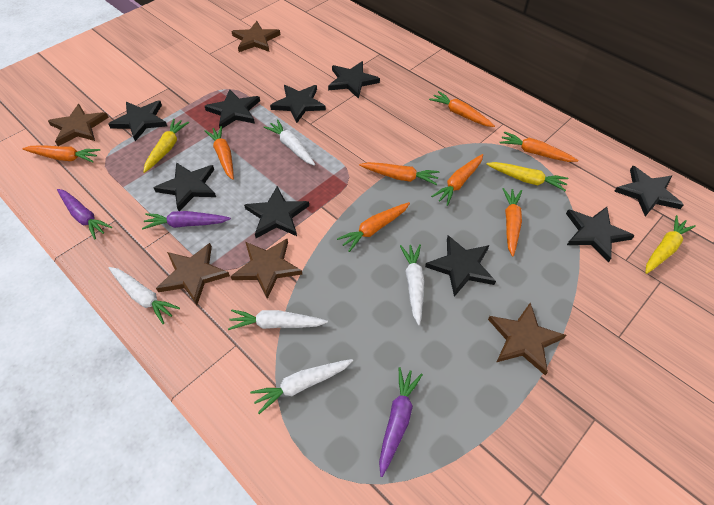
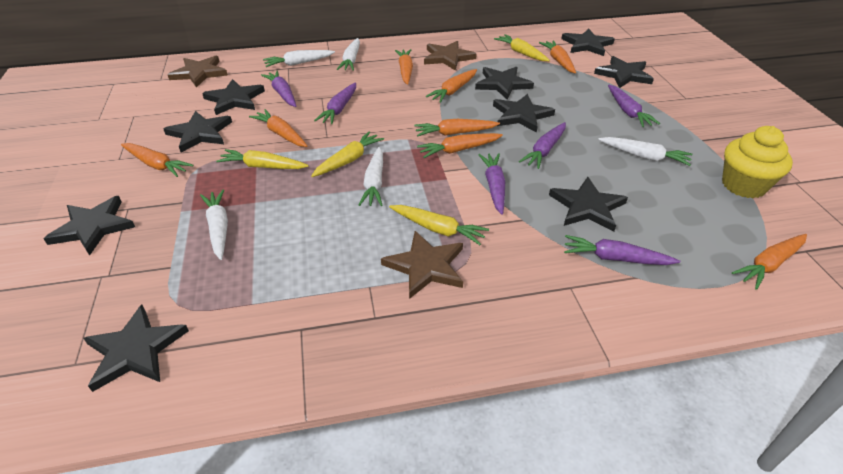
brown star: [48,104,109,146] [156,243,230,305] [231,21,280,52] [231,238,302,299] [488,303,566,375] = 5 -> [167,56,228,88] [381,231,463,299] [424,41,477,71] = 3
purple carrot: [57,189,112,239] [142,211,231,229] [379,367,423,477] = 3 -> [261,70,296,107] [314,83,356,124] [478,153,505,215] [519,122,566,169] [564,235,680,265] [608,85,660,127] = 6
yellow carrot: [143,119,189,173] [486,162,568,191] [645,215,696,274] = 3 -> [216,149,308,169] [311,131,384,177] [389,205,489,245] [494,34,550,61] = 4
yellow cupcake: none = 0 -> [722,126,793,198] = 1

